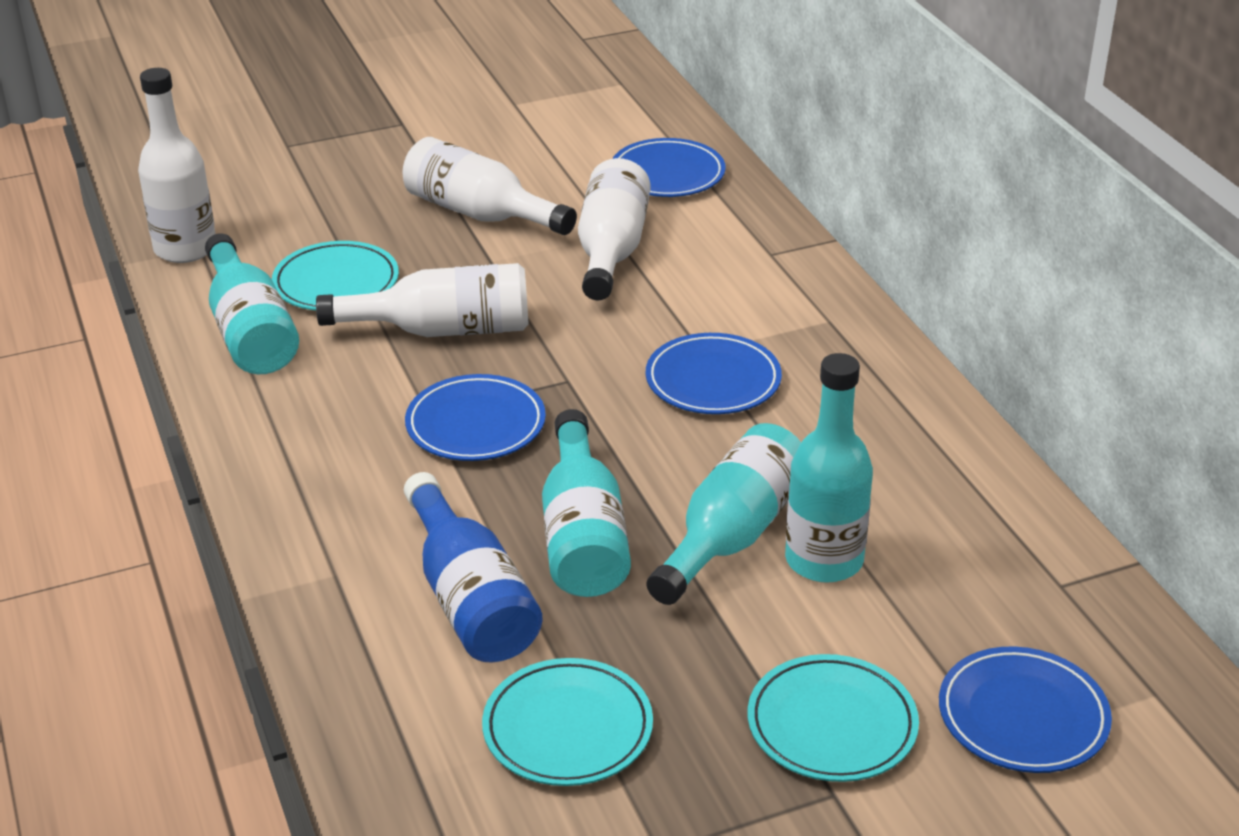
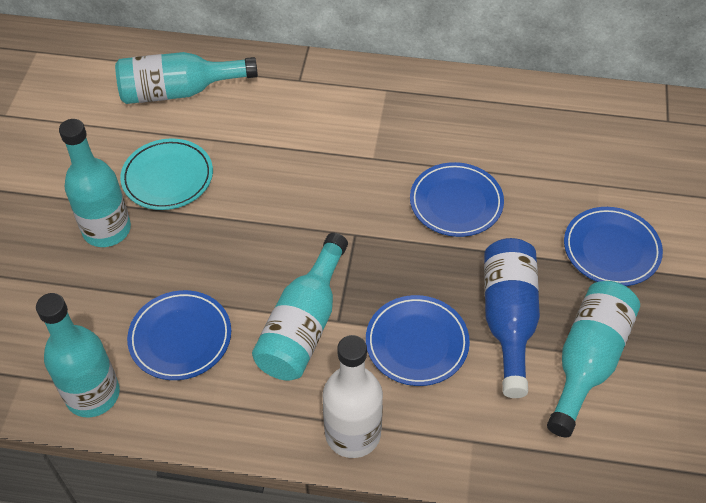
turquoise bottle: [205,233,299,374] [542,409,631,597] [647,423,801,605] [785,353,873,583] = 4 -> [36,293,120,417] [59,119,131,247] [115,52,258,104] [252,233,348,381] [547,281,640,438] = 5
turquoise plate: [272,241,399,310] [482,658,653,786] [748,654,919,782] = 3 -> [120,138,213,210] = 1
white bottle: [138,68,215,263] [316,263,529,337] [403,137,577,235] [578,158,650,301] = 4 -> [322,335,383,458] = 1

